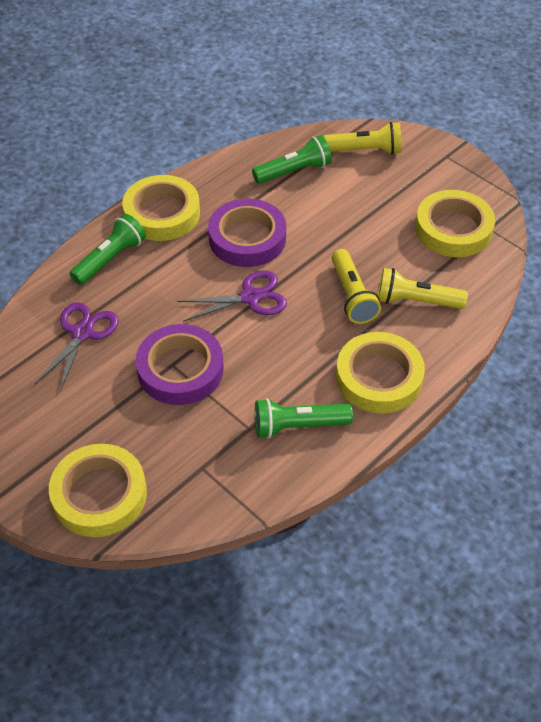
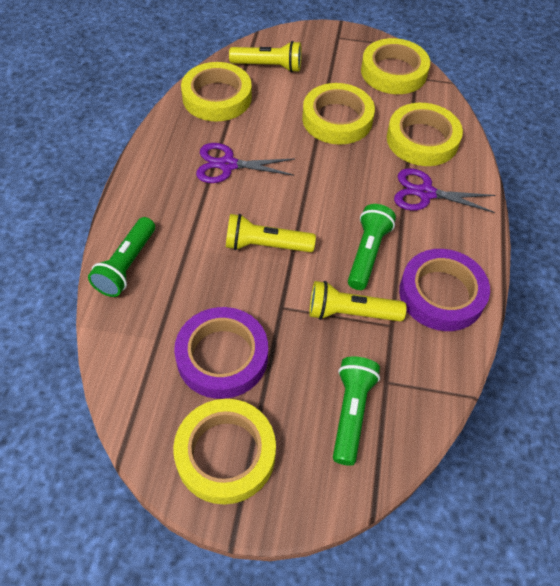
yellow tape: [49,444,147,537] [122,175,200,241] [336,332,425,414] [415,190,495,257] = 4 -> [173,399,276,504] [181,62,252,121] [302,83,375,145] [361,38,430,94] [387,103,463,166] = 5

